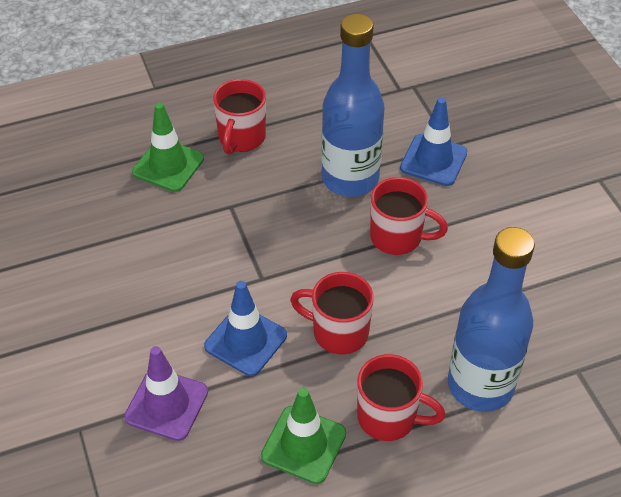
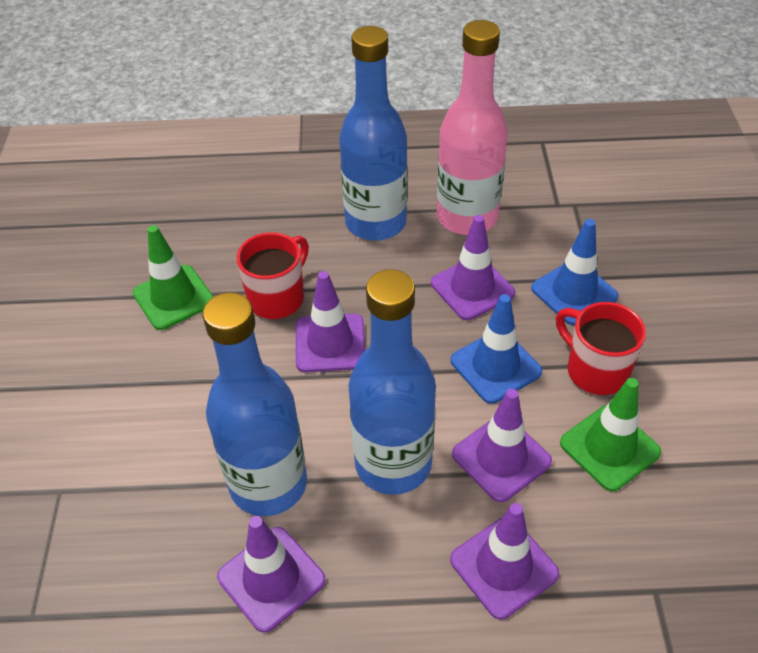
blue bottle: [321,14,385,197] [448,227,535,412] = 2 -> [203,292,307,516] [339,26,408,241] [349,269,436,495] = 3
pink bottle: none = 0 -> [437,20,508,235] = 1
purple traffic cone: [124,346,208,441] = 1 -> [217,516,326,633] [296,271,365,372] [431,215,515,320] [450,503,559,620] [452,389,552,502] = 5
red mug: [213,79,266,155] [290,272,374,354] [357,354,445,441] [370,177,448,255] = 4 -> [236,232,309,319] [556,302,646,395] = 2

